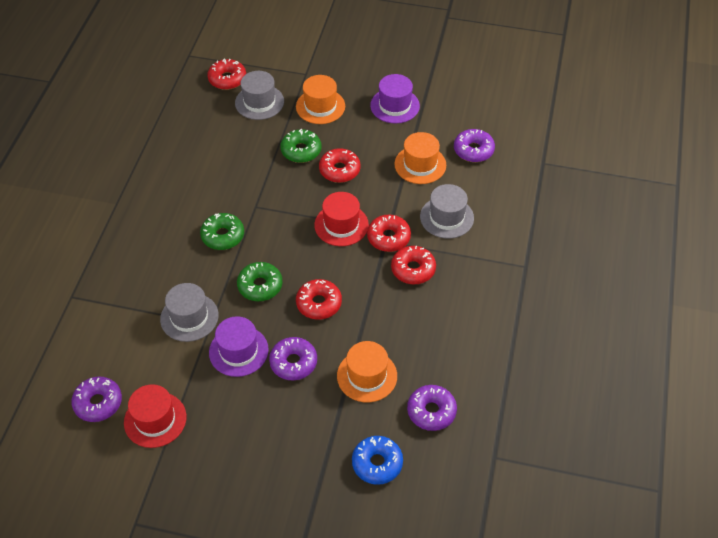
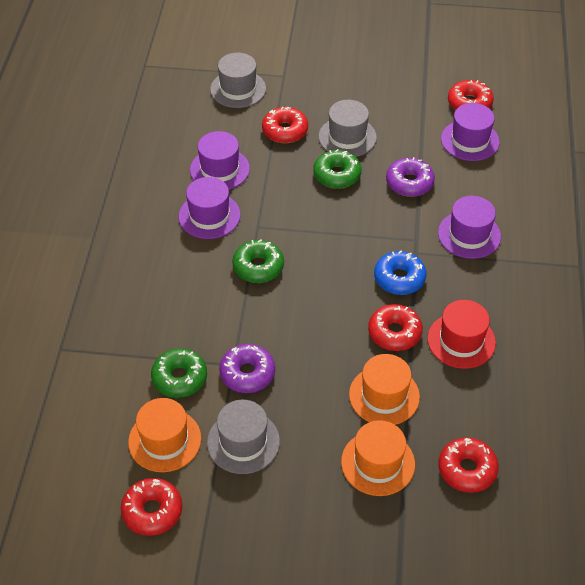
purple donut: [71,377,122,422] [269,337,317,380] [407,385,457,431] [454,129,495,162] = 4 -> [219,344,275,393] [386,157,435,197] = 2
purple hat: [209,316,269,377] [370,74,420,124] = 2 -> [178,177,241,239] [190,131,250,189] [438,196,501,259] [441,103,500,161] = 4
red hat: [124,384,186,448] [314,192,369,246] = 2 -> [427,300,496,369] = 1

